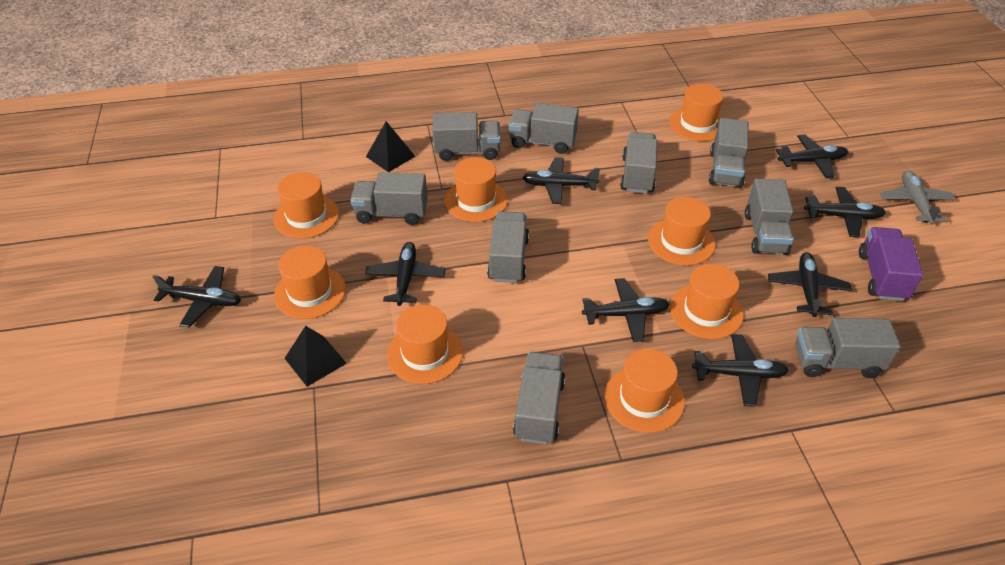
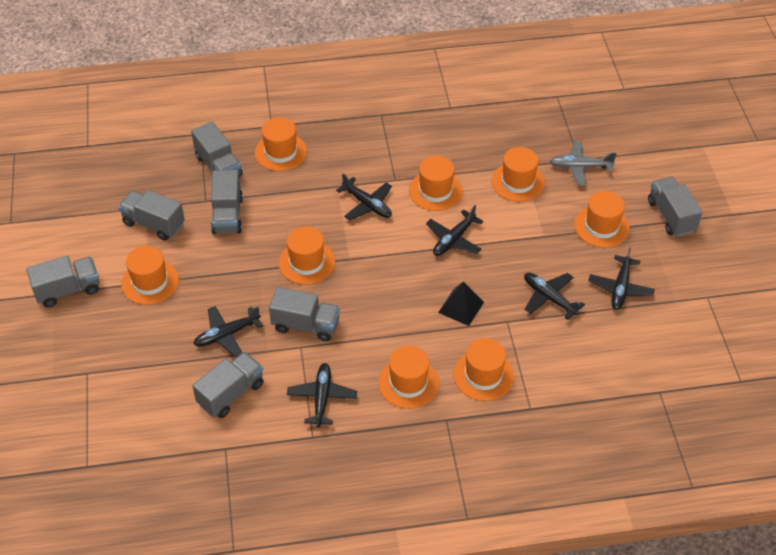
black plane: [152,266,241,328] [365,242,445,306] [522,157,600,204] [582,278,670,342] [692,334,789,407] [768,252,852,317] [776,135,848,178] [804,187,886,237] = 8 -> [194,306,263,357] [287,363,357,428] [336,173,392,220] [426,205,484,256] [524,273,585,320] [588,247,655,310] = 6
black pyramid: [285,326,347,387] [366,121,415,172] = 2 -> [438,281,484,326] = 1
grey truck: [351,173,428,225] [432,112,501,161] [487,211,529,283] [509,103,579,154] [513,352,565,445] [620,132,657,194] [709,118,748,188] [745,178,794,255] [795,318,901,378] = 9 -> [26,256,99,308] [118,190,185,241] [191,121,243,176] [192,352,264,418] [211,170,243,234] [269,287,340,342] [648,177,703,237] = 7
purple truck: [859,227,923,301] = 1 -> none = 0

